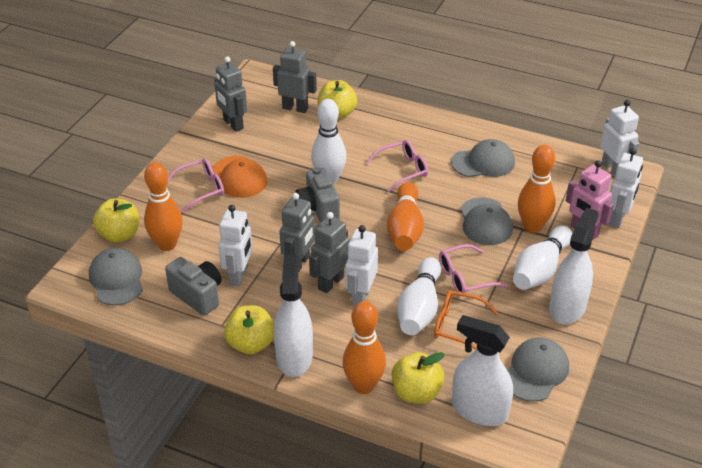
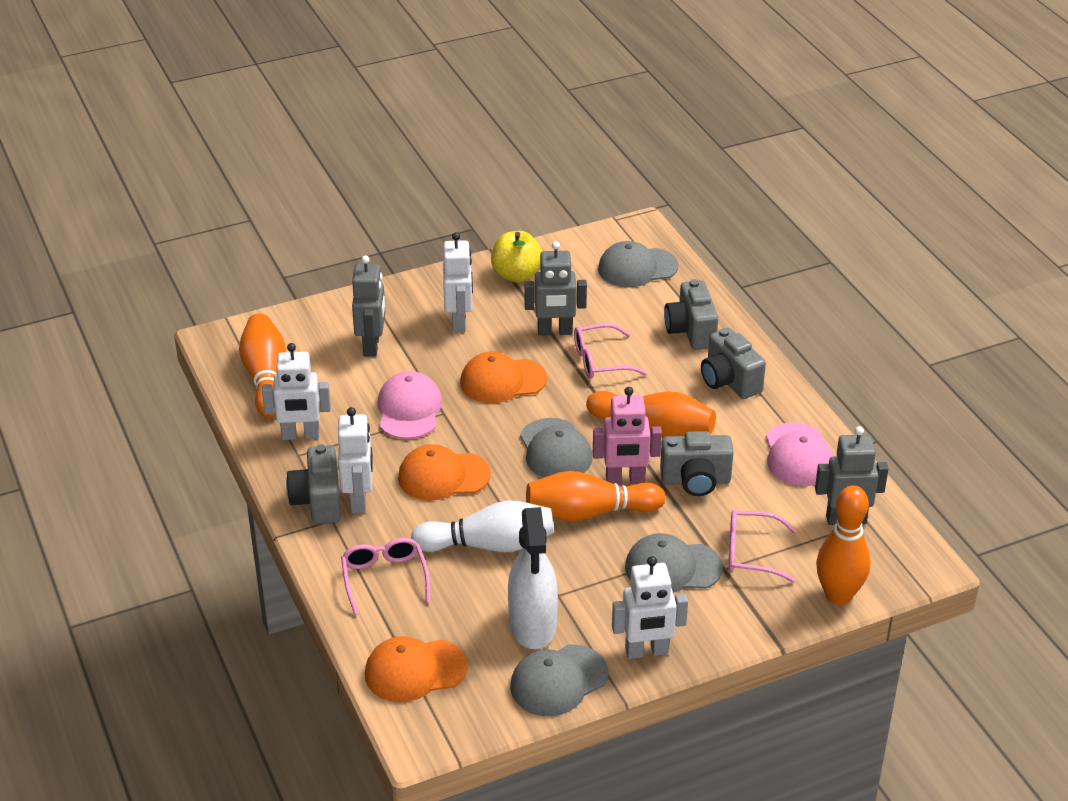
grey camera: [165,257,222,316] [295,168,340,222] = 2 -> [286,444,341,524] [660,431,734,496] [664,279,718,350] [701,328,766,399] = 4
grey robot: [214,56,247,132] [273,41,317,113] [279,193,315,273] [309,212,350,293] = 4 -> [352,255,385,357] [524,241,587,336] [815,426,889,525] = 3
orange cap: [213,156,267,198] = 1 -> [365,636,468,702] [398,444,491,500] [460,352,547,403] = 3
orange glasses: [434,290,498,350] = 1 -> none = 0
pink cap: none = 0 -> [378,371,442,439] [766,422,834,486] = 2
white bowling pin: [311,99,347,184] [397,257,441,335] [513,226,573,290] = 3 -> [411,500,554,552] = 1
white spray bottle: [274,255,313,377] [452,315,513,426] [549,208,599,324] = 3 -> [508,507,558,649] = 1
yellow apple: [93,199,139,243] [224,305,274,354] [317,80,357,119] [392,352,445,404] = 4 -> [491,231,543,283] = 1

